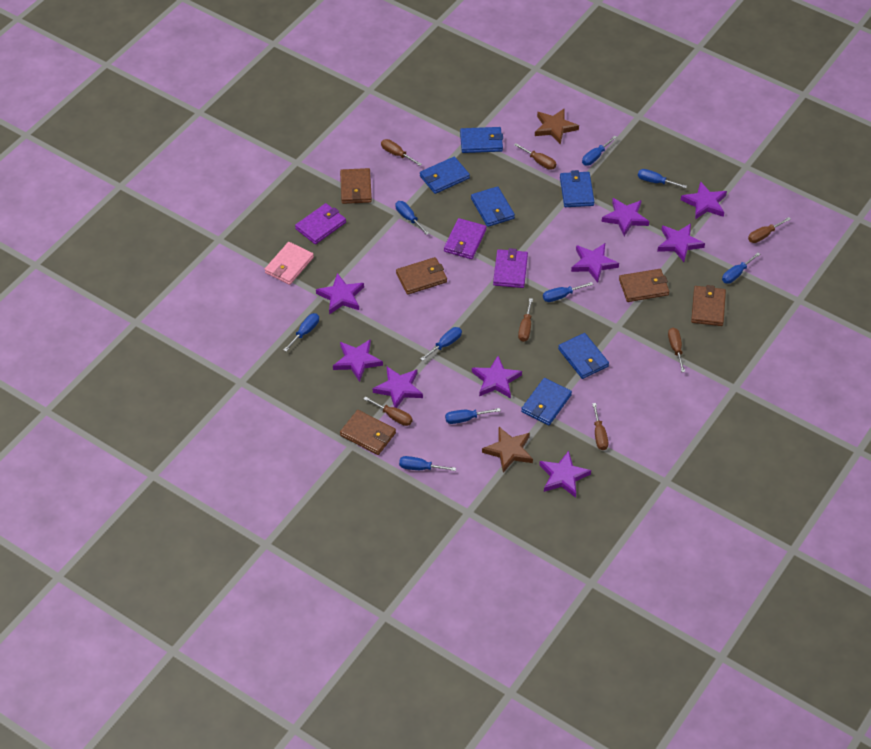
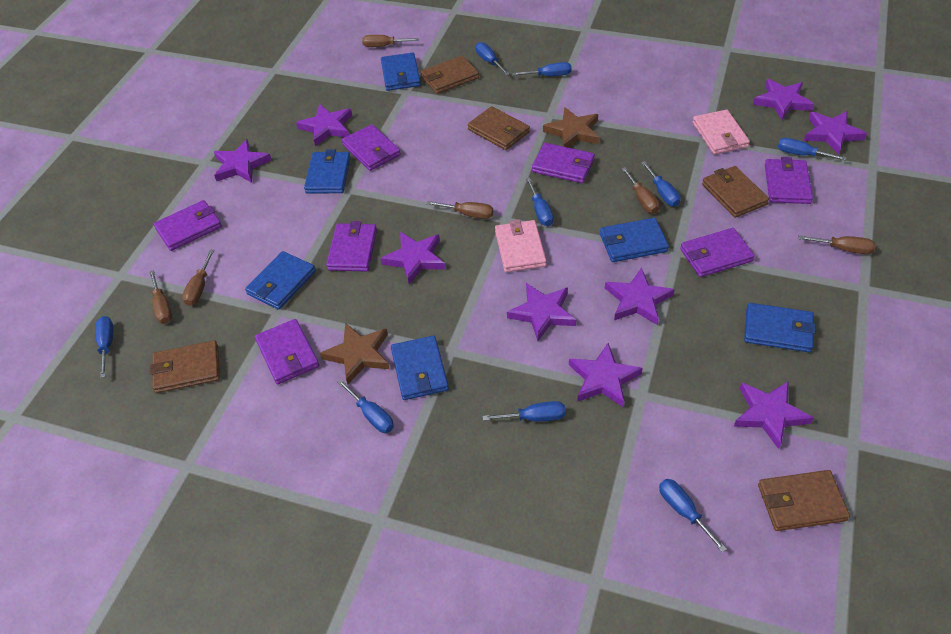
brown screwdriver: [364,396,413,426] [381,139,422,166] [514,143,556,170] [518,298,533,342] [592,403,608,450] [668,328,685,372] [748,217,791,243] = 7 -> [149,270,172,324] [182,250,215,306] [362,35,419,47] [427,201,493,219] [621,167,660,214] [798,235,876,254] = 6
pink wallet: [265,242,314,285] = 1 -> [495,219,547,272] [692,110,750,155] = 2
purple wallet: [295,203,346,244] [444,218,486,259] [493,248,528,288] = 3 -> [154,200,222,251] [255,319,319,384] [326,221,377,272] [342,124,401,171] [532,143,595,183] [680,228,755,277] [765,157,813,204] = 7

